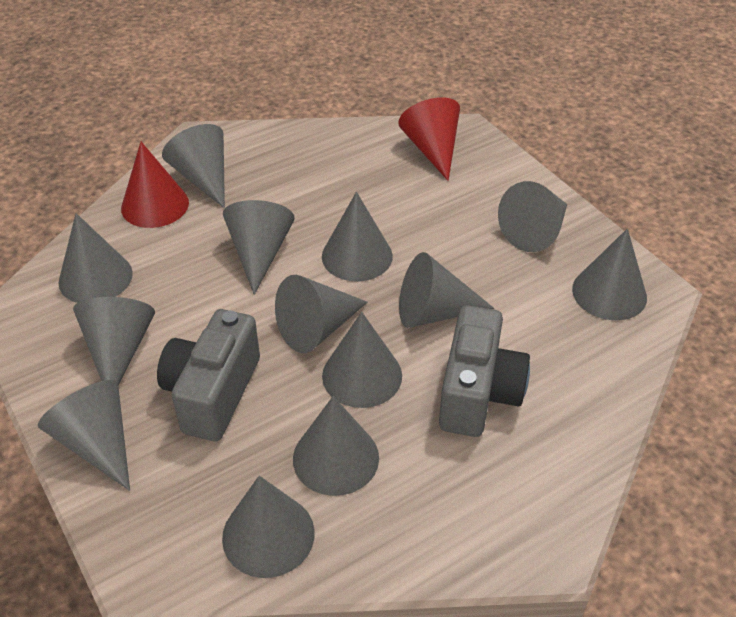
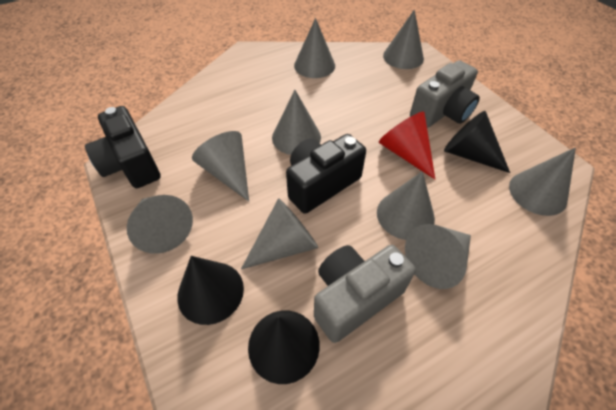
black camera: none = 0 -> [85,106,161,188] [286,134,366,214] = 2
black cone: none = 0 -> [177,256,244,325] [248,311,320,384] [444,111,510,173] = 3
grey cone: [38,380,130,491] [59,213,133,303] [73,297,155,385] [162,124,225,208] [222,476,315,578] [223,200,295,295] [275,275,368,353] [293,396,379,496] [322,192,393,282] [322,312,402,408] [399,252,495,328] [498,181,567,252] [572,229,647,320] = 13 -> [127,195,193,254] [192,131,249,202] [241,198,318,269] [272,90,321,155] [294,18,335,78] [377,171,435,240] [383,10,424,69] [405,224,471,289] [509,147,576,216] = 9
red cone: [121,142,189,228] [398,97,460,181] = 2 -> [379,112,435,179] = 1

